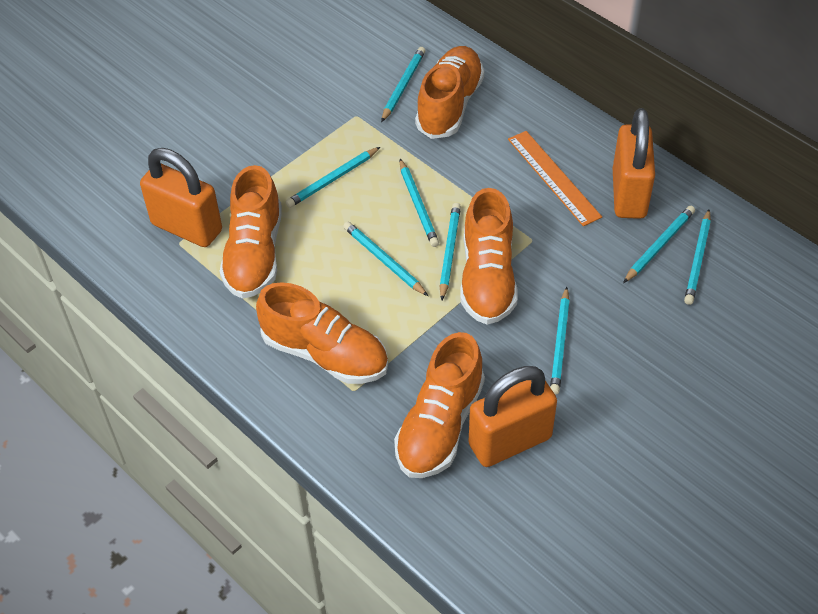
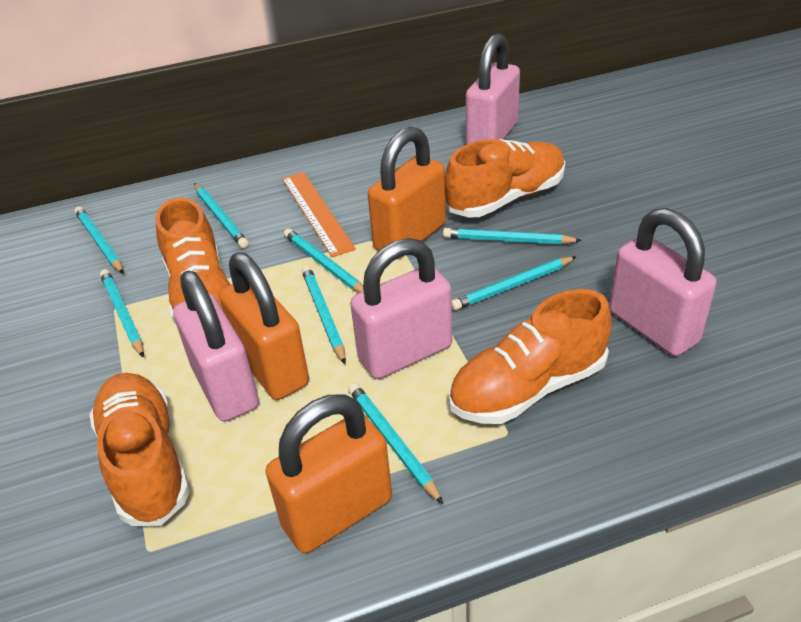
orange shoe: [219,165,282,299] [256,282,388,384] [394,332,485,478] [415,46,484,139] [460,188,518,325] = 5 -> [89,373,190,526] [155,197,231,324] [445,139,565,218] [448,289,612,424] = 4
pink padlock: none = 0 -> [173,271,259,422] [350,238,452,379] [466,33,520,145] [609,208,716,356] = 4

